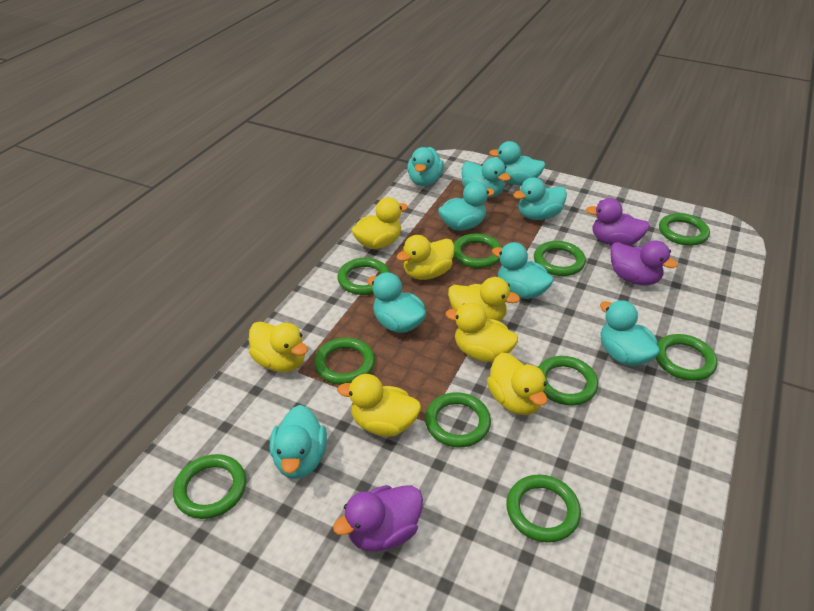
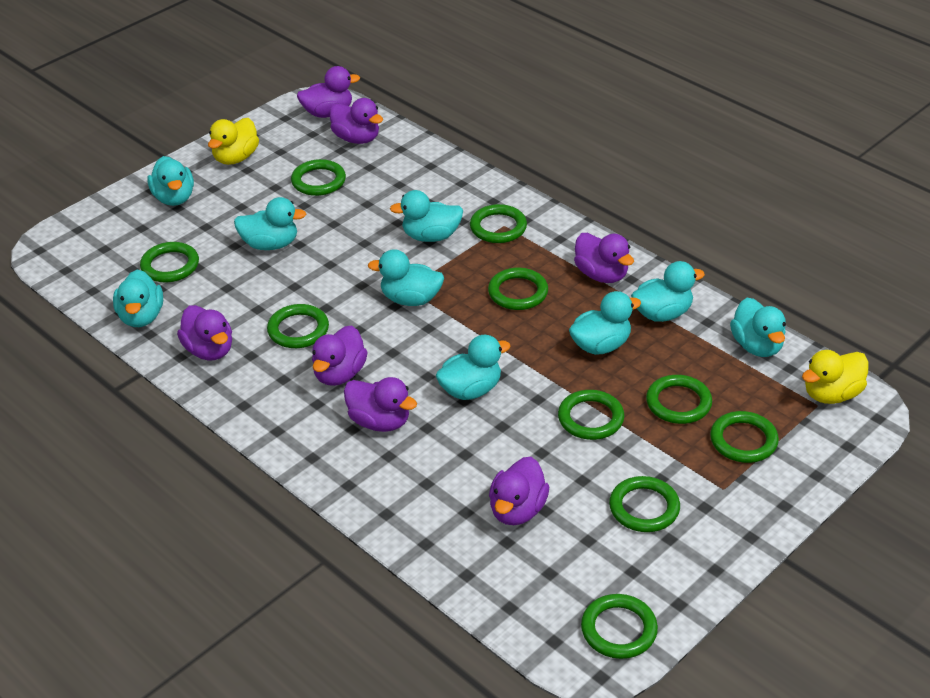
purple duck: [333,485,423,552] [586,198,650,246] [610,240,678,286] = 3 -> [177,305,232,360] [297,66,360,118] [312,325,368,386] [330,98,383,144] [344,377,417,432] [489,457,549,525] [574,233,634,283] = 7
yellow duck: [249,322,308,372] [337,374,421,437] [351,197,408,249] [397,235,455,280] [446,302,518,362] [448,277,520,321] [487,353,547,415] = 7 -> [208,118,259,165] [802,350,869,404] = 2

